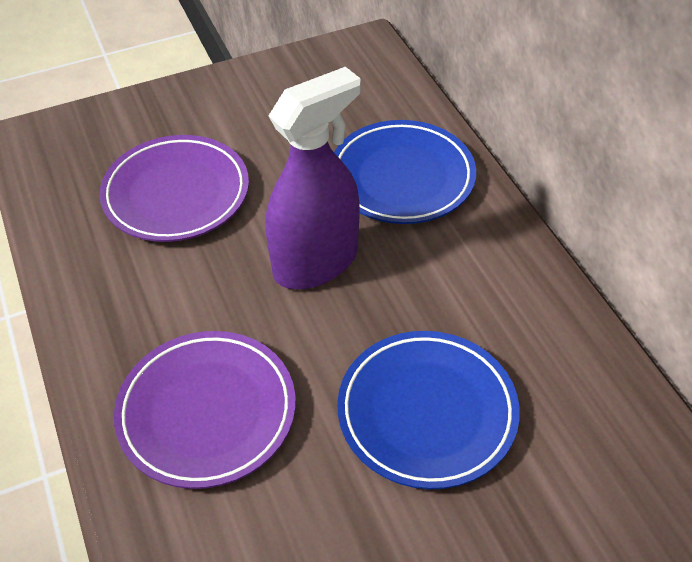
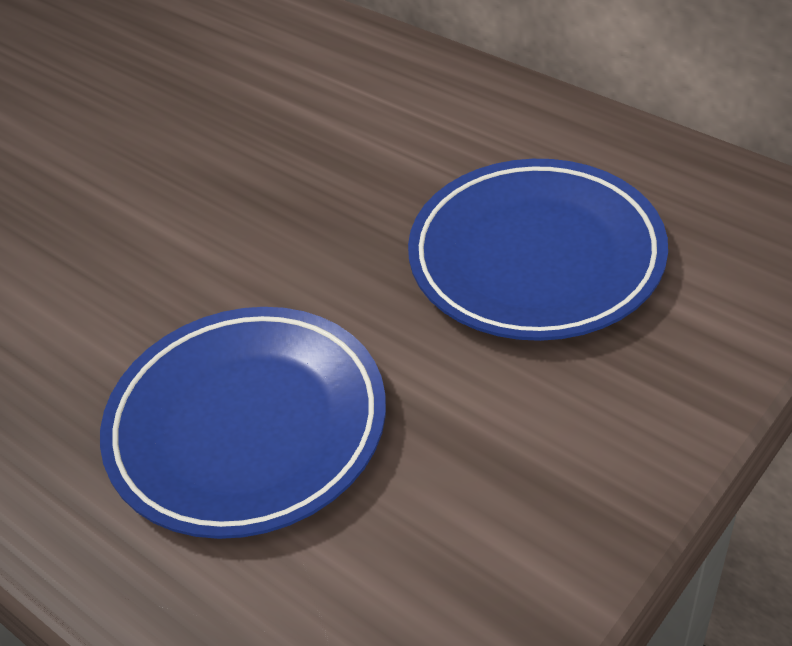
purple plate: [99,135,249,242] [114,331,296,489] = 2 -> none = 0
purple spray bottle: [265,67,361,289] = 1 -> none = 0

